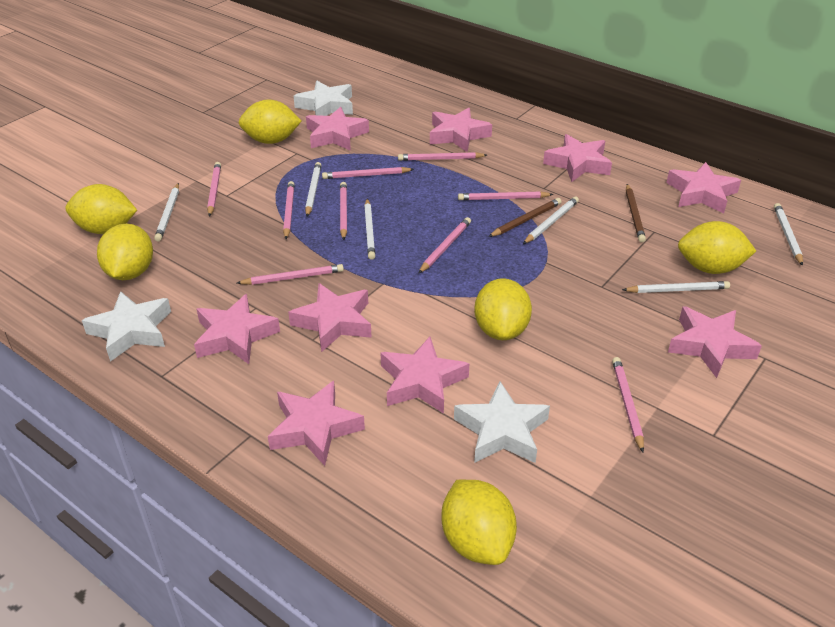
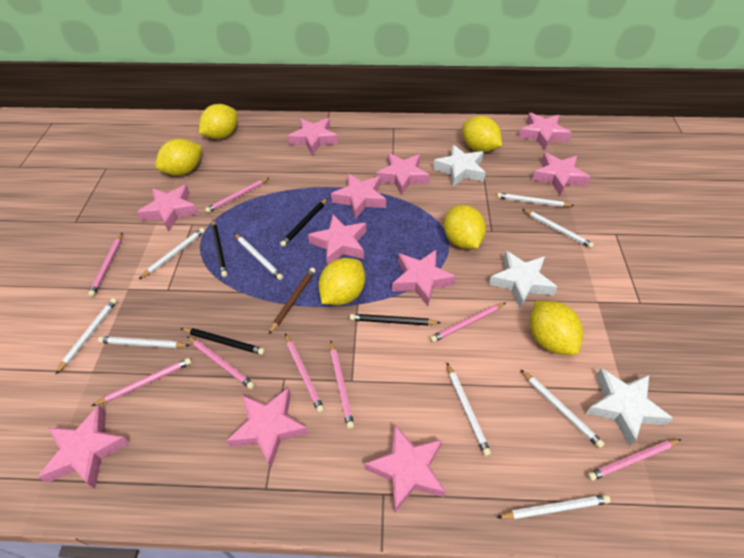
black pencil: none = 0 -> [181,328,265,355] [212,220,227,277] [280,198,328,247] [350,314,441,325] = 4
brown pencil: [488,198,562,237] [626,184,646,242] = 2 -> [269,268,316,334] = 1
pink pencil: [207,162,221,217] [237,264,344,285] [283,181,295,239] [322,167,414,179] [340,182,347,240] [398,152,487,161] [418,217,471,274] [458,191,554,200] [612,357,644,452] = 9 -> [88,233,122,297] [92,358,192,406] [187,336,255,389] [205,178,269,213] [285,334,324,413] [330,341,354,429] [430,303,506,342] [587,439,681,481] = 8
pink star: [194,294,280,364] [268,381,365,466] [288,283,372,352] [306,107,369,151] [380,337,469,414] [430,108,492,152] [543,134,612,182] [666,162,741,214] [668,306,762,378] = 9 -> [38,405,130,489] [137,184,199,232] [226,387,309,468] [288,118,338,156] [308,215,366,265] [331,173,386,219] [364,424,446,513] [376,153,430,196] [392,250,456,306] [518,113,572,151] [532,153,590,195] = 11
white pencil: [154,183,179,241] [305,162,321,217] [364,199,375,260] [523,196,579,244] [622,281,730,293] [774,203,803,266] = 6 -> [55,298,117,375] [98,336,190,348] [139,228,205,279] [234,233,283,280] [447,363,491,456] [497,193,574,207] [497,495,611,520] [520,369,605,448] [522,209,594,248] = 9

